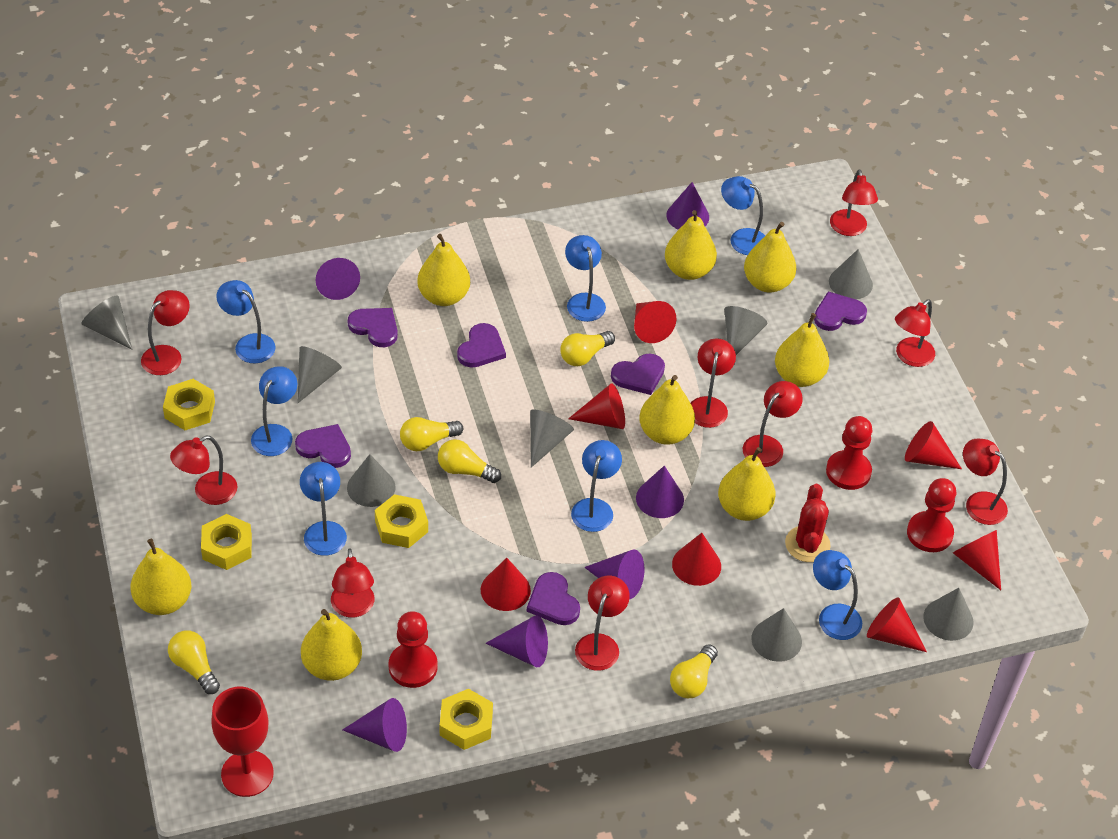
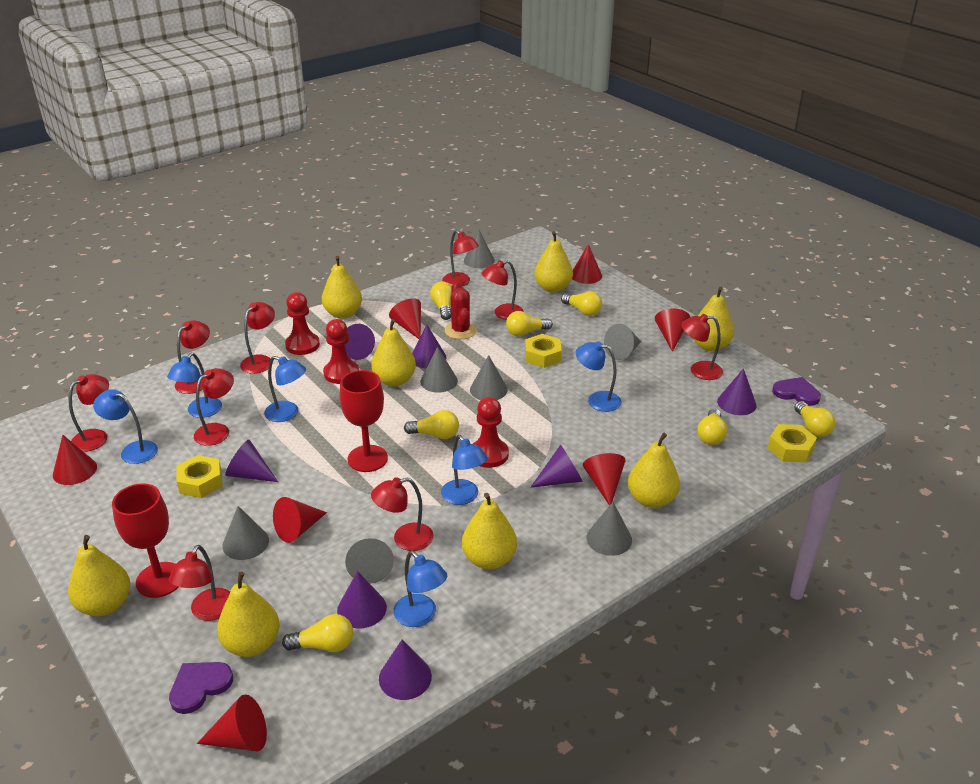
blue lamp: [217,280,276,363] [251,366,297,456] [300,462,347,556] [565,235,606,322] [571,440,622,532] [721,176,765,255] [813,550,862,640] = 7 -> [93,389,158,464] [167,353,222,418] [264,356,306,422] [393,551,447,627] [441,435,488,505] [576,341,622,412] = 6
grey cone: [81,296,133,350] [298,346,342,403] [347,454,396,507] [530,409,574,468] [724,306,767,355] [751,608,802,662] [829,249,873,299] [923,588,974,641] = 8 -> [222,506,269,560] [345,538,394,584] [420,347,458,393] [464,230,495,268] [470,355,508,400] [586,502,632,556] [604,324,641,360] = 7
purple cone: [316,258,360,300] [343,698,407,752] [486,616,548,667] [584,550,645,599] [636,466,684,518] [666,182,709,230] = 6 -> [225,440,278,482] [337,571,387,629] [345,324,375,360] [379,639,432,700] [412,324,446,368] [530,445,583,488] [717,368,757,415] = 7
purple heart: [295,424,351,468] [348,308,398,347] [457,323,506,368] [527,572,580,625] [611,354,665,395] [814,291,867,331] = 6 -> [169,662,233,714] [772,377,821,406] = 2
red goblet: [211,687,274,797] = 1 -> [112,483,178,598] [340,370,388,472] = 2
yellow light bulb: [168,630,220,694] [400,417,463,451] [438,439,501,483] [561,331,615,366] [670,644,718,698] = 5 -> [282,614,353,652] [404,410,459,439] [430,281,452,320] [506,311,553,336] [561,291,602,316] [697,409,727,445] [794,401,835,437] = 7
yellow nut: [163,379,215,430] [201,514,252,570] [375,494,428,548] [440,689,493,750] = 4 -> [176,455,223,498] [525,334,562,368] [768,424,817,463] = 3

